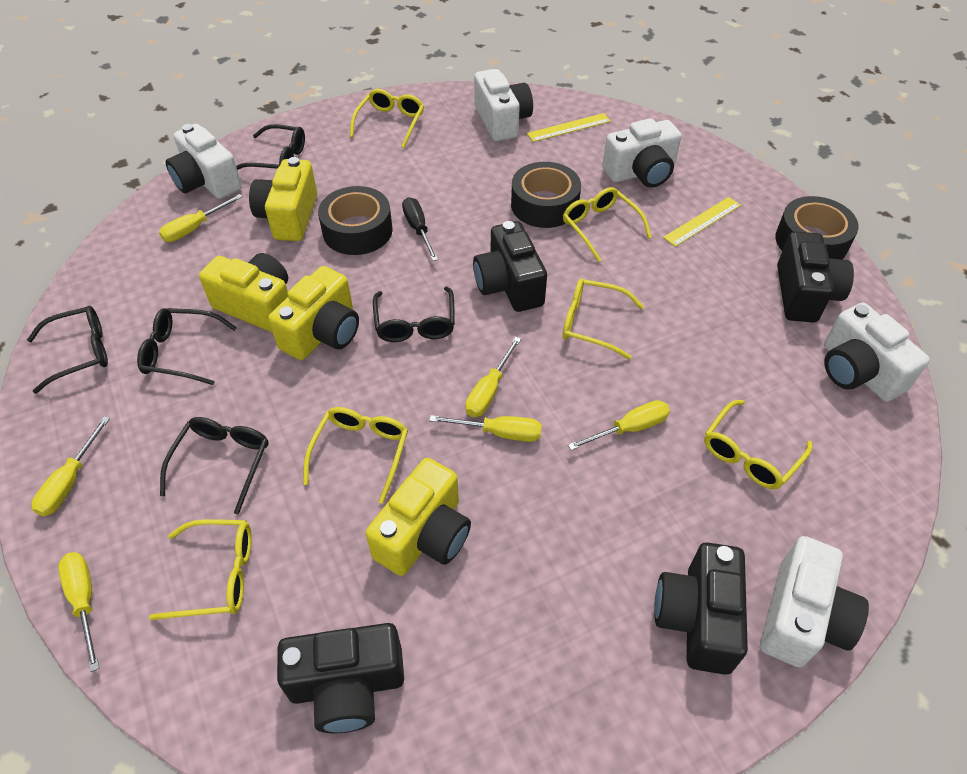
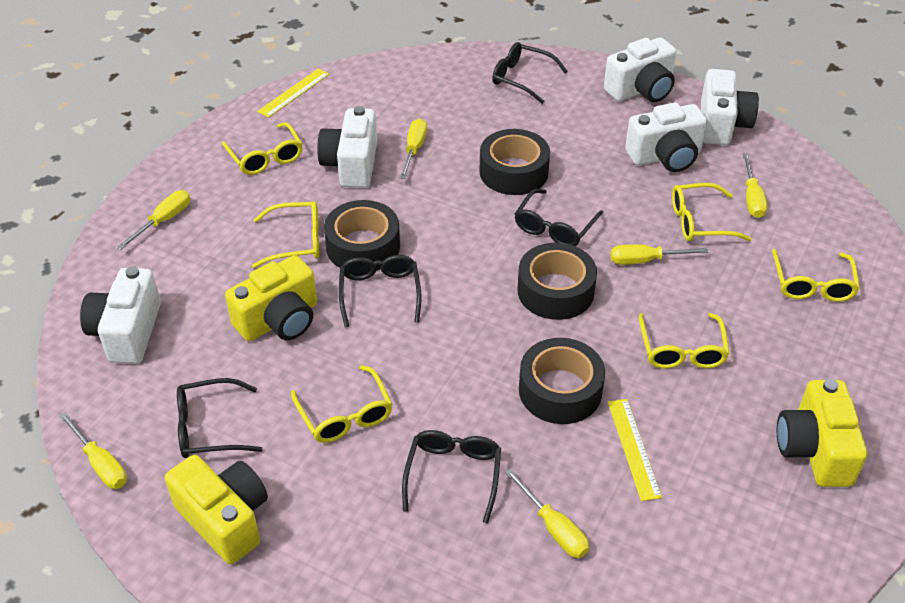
black camera: [277,623,404,733] [473,221,547,312] [654,542,748,675] [777,231,854,322] = 4 -> none = 0
black screwdriver: [402,197,438,261] = 1 -> none = 0
black tape: [318,186,393,255] [511,162,581,228] [775,196,859,259] = 3 -> [324,200,400,271] [479,129,550,195] [518,243,597,320] [519,338,605,424] = 4
yellow camera: [199,253,288,332] [249,157,317,241] [268,266,359,360] [366,458,471,576] = 4 -> [165,455,268,564] [225,255,317,341] [777,379,867,487] = 3

